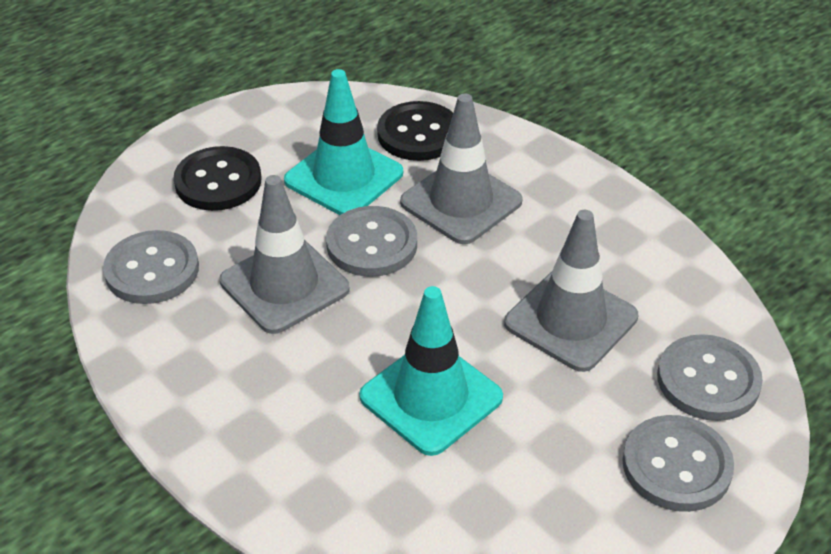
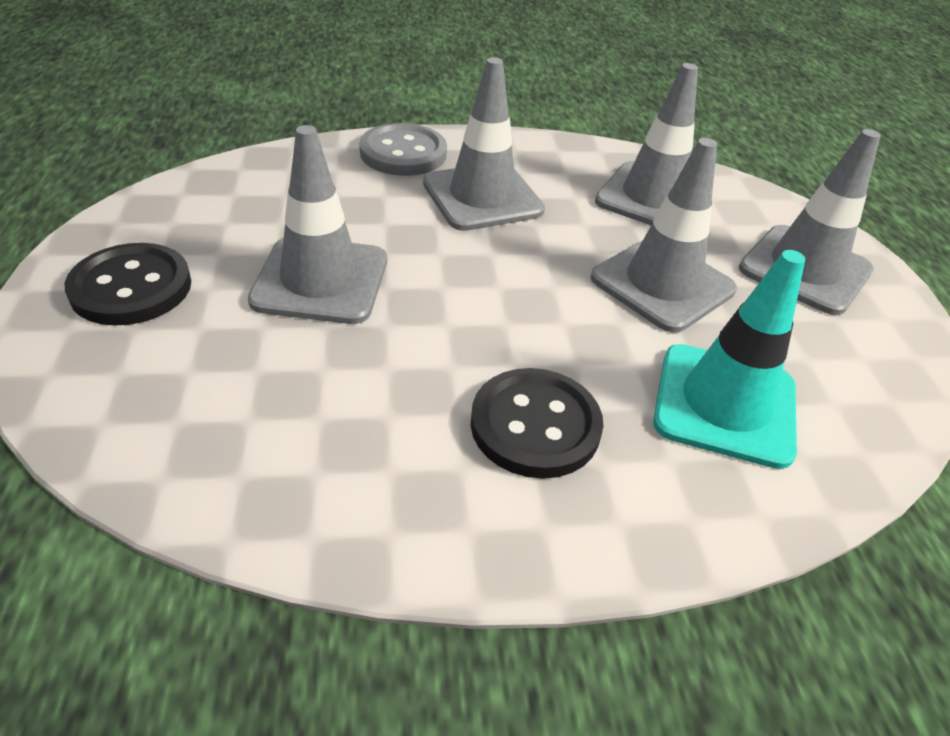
grey button: [103,230,199,304] [326,206,417,277] [622,415,734,512] [657,334,763,421] = 4 -> [359,123,447,176] = 1
grey traffic cone: [220,175,350,334] [400,94,523,244] [504,210,638,372] = 3 -> [248,125,387,324] [423,57,545,231] [590,138,737,333] [595,63,698,225] [739,129,881,315] = 5
turquoise traffic cone: [284,69,403,215] [359,286,503,456] = 2 -> [653,250,805,469] = 1

